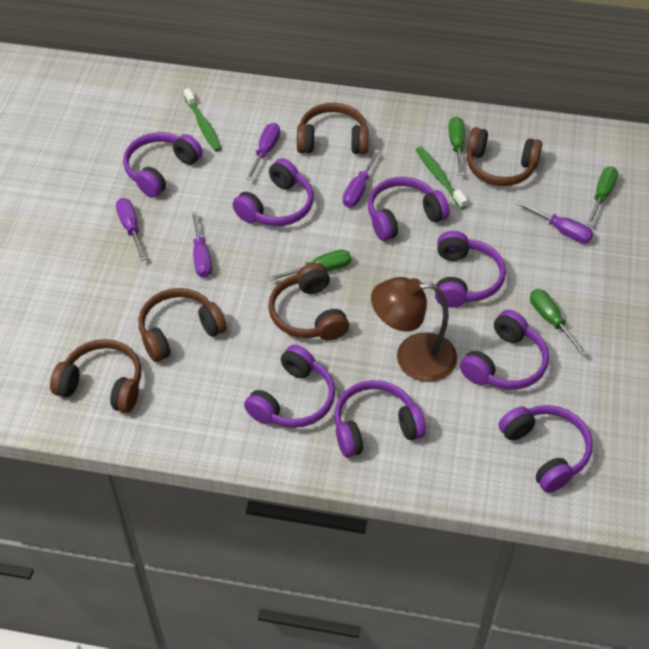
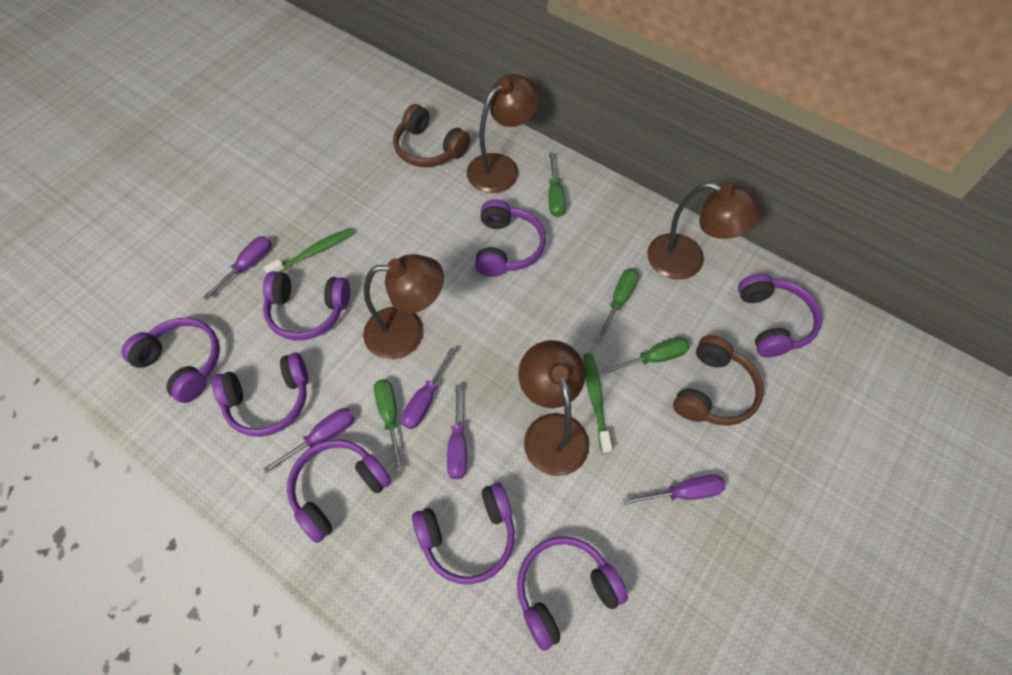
brown headphones: [50,339,141,413] [138,288,227,362] [268,263,349,341] [297,103,369,155] [467,127,542,186] = 5 -> [393,104,470,167] [673,335,764,426] = 2
brown lamp: [371,277,457,382] = 1 -> [363,254,444,359] [467,74,540,193] [518,340,589,476] [647,182,762,280] = 4

